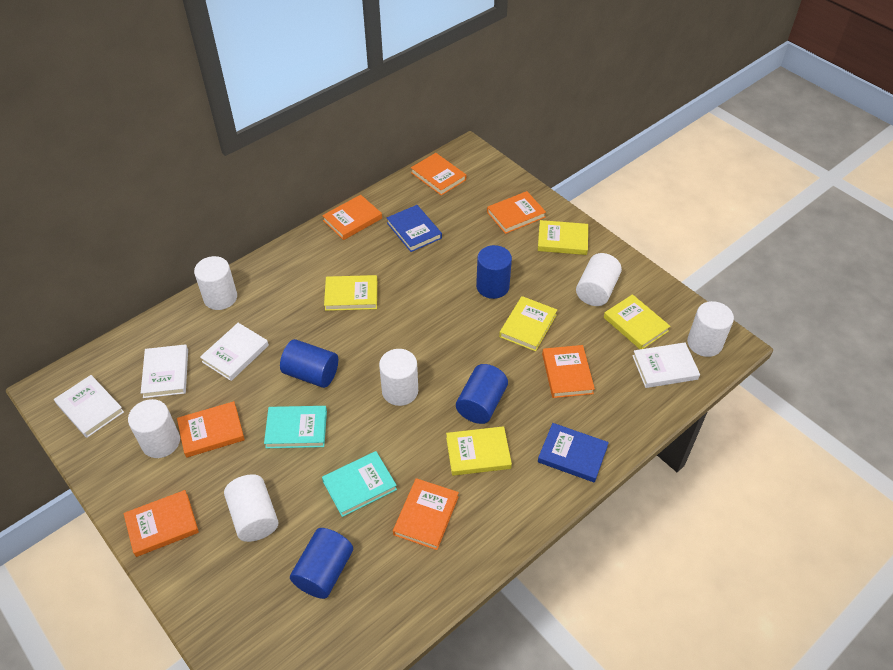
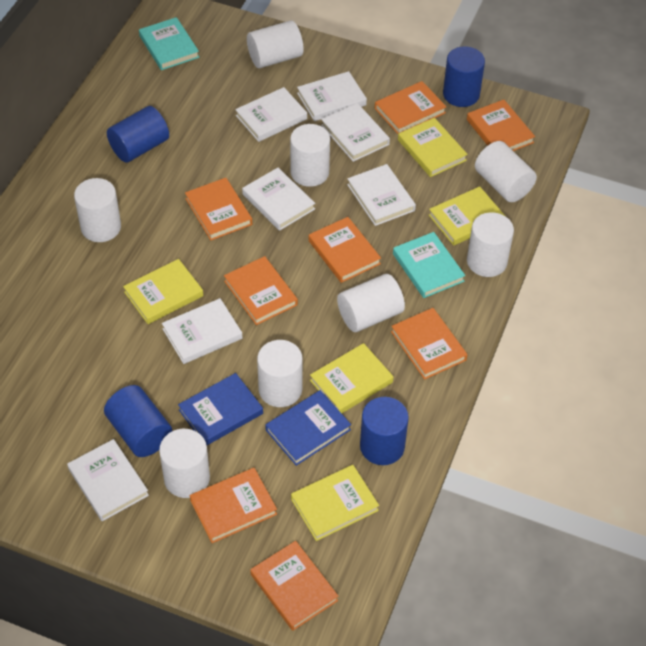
orange book: [123,490,199,557] [177,401,245,458] [322,195,382,240] [393,478,459,550] [411,153,466,196] [487,191,546,234] [542,345,595,398] = 7 -> [185,178,252,240] [190,468,277,543] [224,256,298,325] [250,541,338,631] [309,217,381,283] [375,81,446,134] [391,308,467,380] [467,100,535,151] = 8
white book: [54,375,124,438] [141,344,188,398] [200,323,269,381] [632,342,700,388] = 4 -> [67,439,149,521] [162,298,242,364] [235,87,307,142] [242,168,315,231] [297,71,367,121] [321,103,390,162] [347,164,416,226] = 7
white cylinder: [128,399,180,458] [194,256,237,310] [224,474,279,542] [379,349,418,406] [576,253,622,306] [687,301,734,357] = 6 -> [74,178,121,242] [159,429,210,498] [247,20,304,68] [257,340,303,407] [290,124,330,187] [337,274,405,332] [467,212,514,277] [475,141,537,202] = 8

